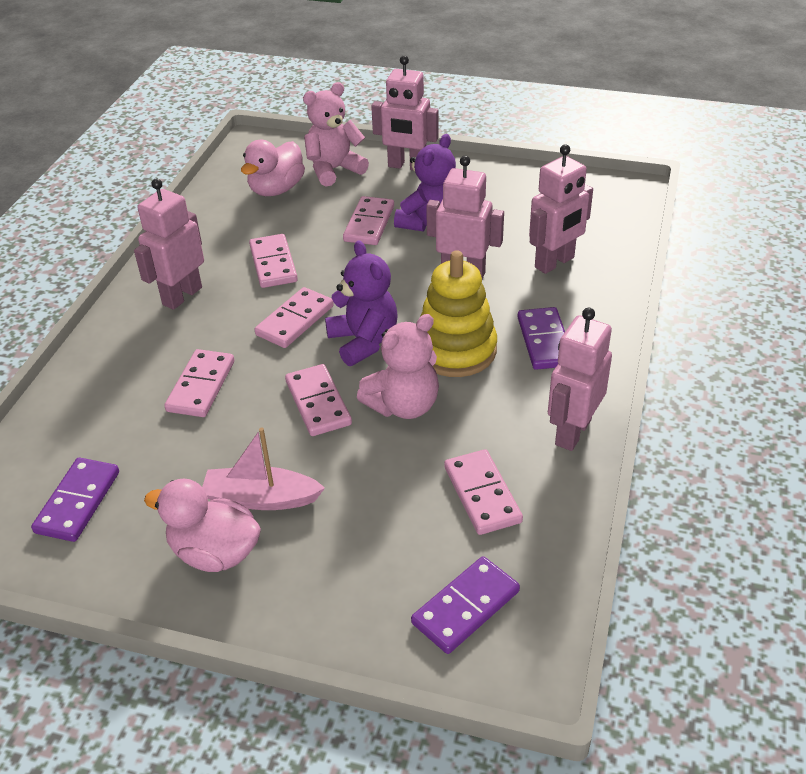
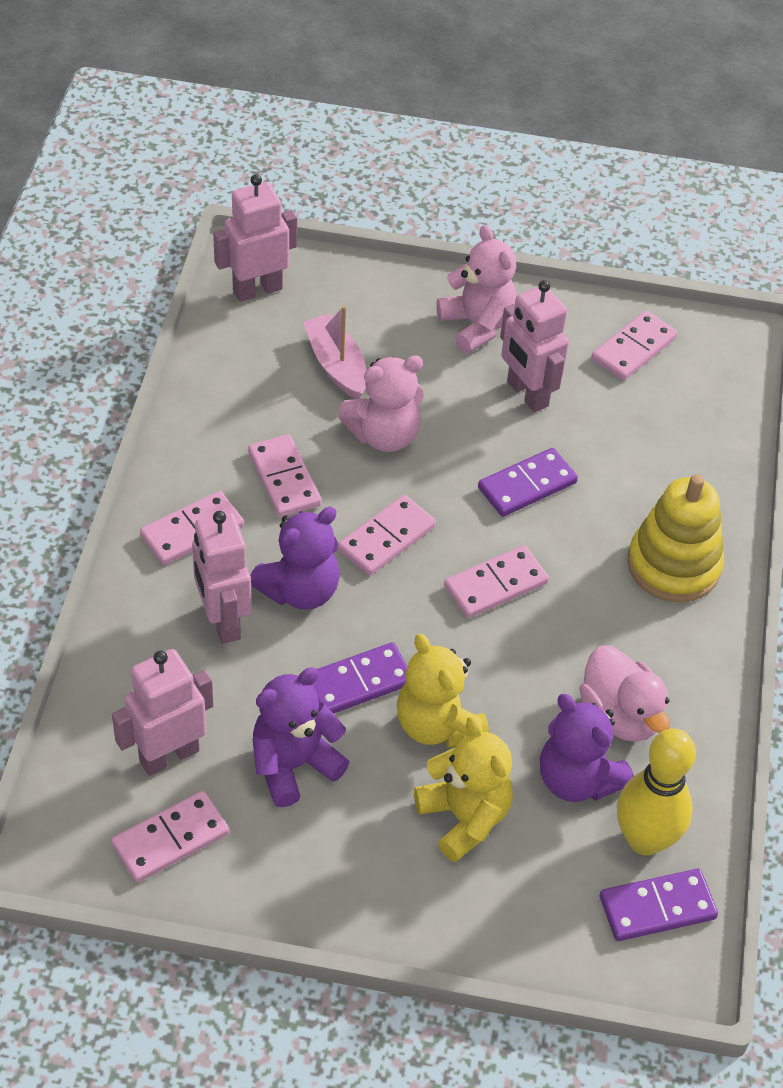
pink duck: [144,479,261,572] [241,140,305,196] = 2 -> [580,645,670,742] = 1
pink robot: [134,178,204,310] [371,55,439,170] [426,156,504,279] [529,144,593,274] [548,308,612,451] = 5 -> [112,649,214,776] [192,511,252,644] [213,174,297,302] [500,280,569,412] = 4
purple teddy bear: [325,240,397,366] [394,134,456,232] = 2 -> [250,507,340,610] [253,667,349,807] [540,694,634,802] = 3
yellow bowling pin: none = 0 -> [617,729,696,856] = 1
yellow teddy bear: none = 0 -> [397,634,489,747] [414,717,513,862] = 2

